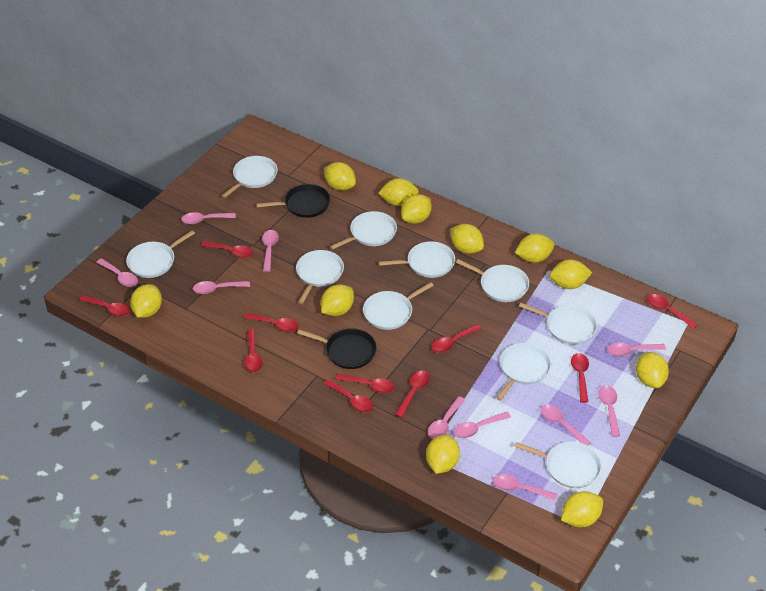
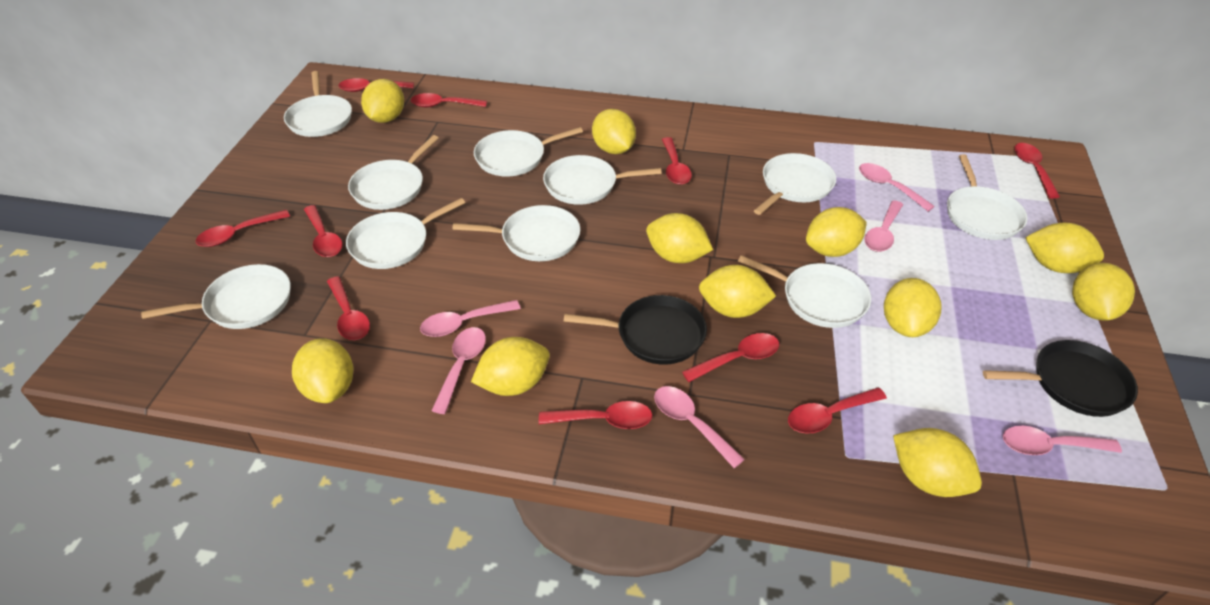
pink spoon: [96,258,138,287] [181,212,236,224] [193,281,250,294] [262,230,279,272] [428,396,465,439] [454,412,511,438] [493,474,557,501] [541,404,591,446] [598,385,620,437] [607,343,666,357] = 10 -> [420,300,521,337] [431,327,486,414] [654,386,745,468] [859,163,935,211] [864,200,903,252] [1003,426,1122,455] = 6

